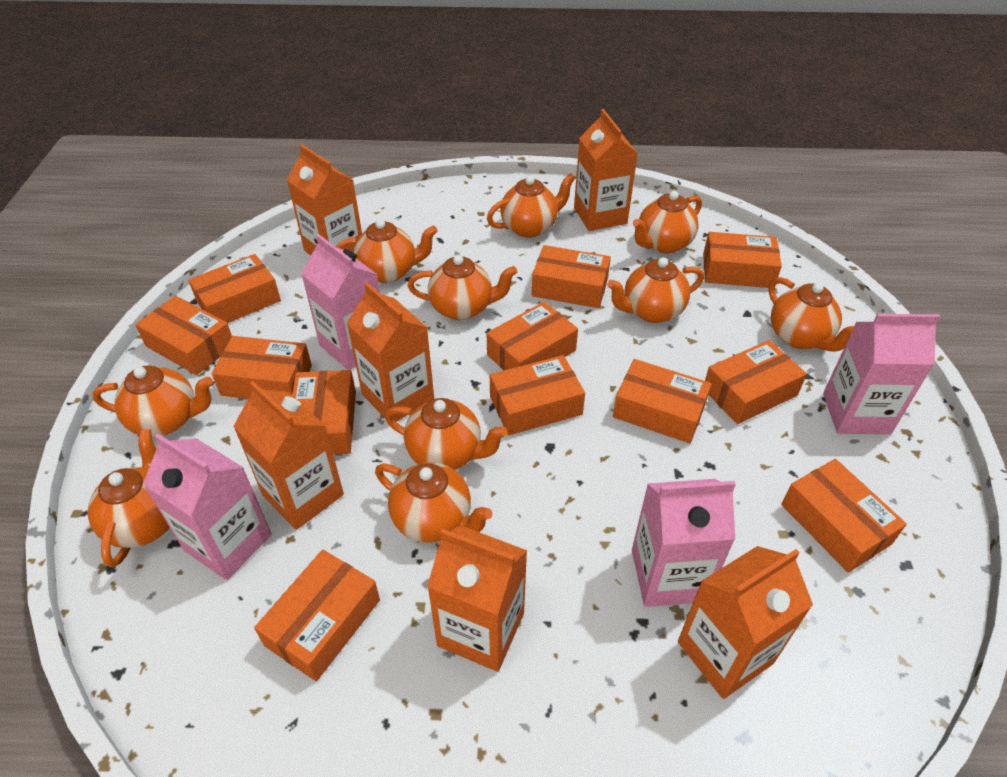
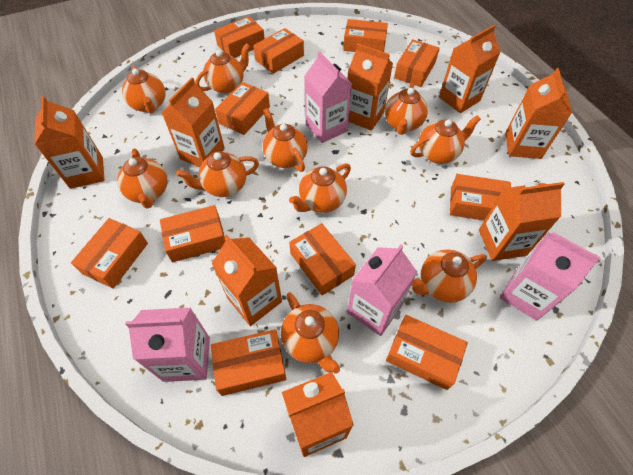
orange box: [135,296,232,375] [188,254,281,323] [212,336,312,399] [254,550,380,681] [292,370,356,455] [487,301,578,371] [490,355,585,435] [532,245,611,308] [613,359,711,443] [703,232,782,288] [705,340,807,424] [781,459,907,572] = 12 -> [71,218,148,289] [160,205,226,262] [211,329,286,396] [214,16,265,58] [215,82,270,135] [253,28,304,74] [289,223,356,296] [343,19,388,52] [386,315,468,390] [394,39,439,87] [450,174,511,221] = 11
orange carton: [233,381,344,530] [287,144,362,256] [347,282,434,422] [427,525,528,672] [574,109,638,231] [678,546,813,699] = 6 -> [34,96,105,189] [162,77,225,167] [212,235,282,326] [282,372,354,457] [347,43,393,131] [439,25,500,113] [479,182,565,261] [505,68,572,159] = 8

